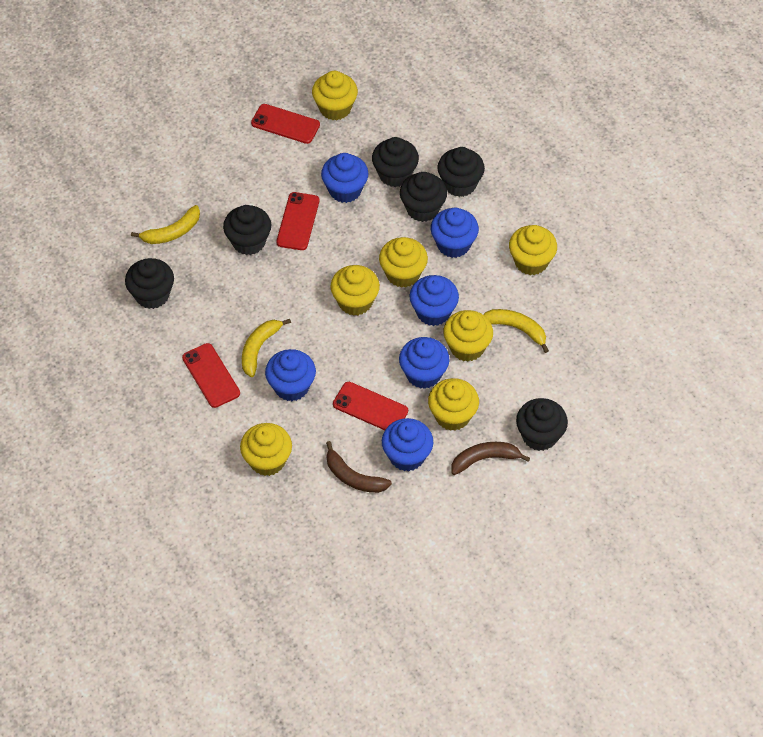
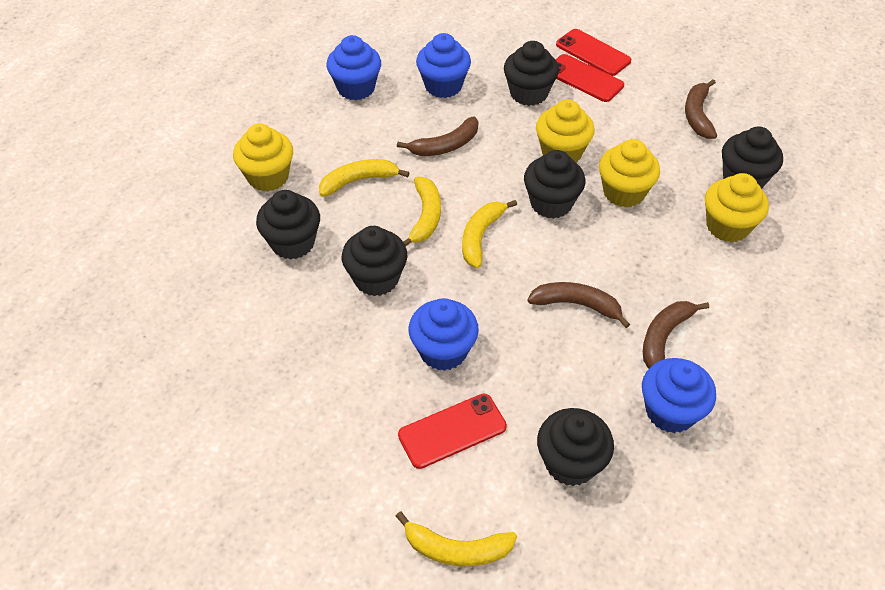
blue cupcake: [265,349,316,401] [321,153,368,203] [382,418,433,471] [399,337,449,389] [410,275,459,326] [431,208,479,258] = 6 -> [327,35,381,100] [409,298,479,371] [416,33,471,98] [642,358,716,433] = 4
brown banana: [326,441,392,493] [451,442,530,475] = 2 -> [397,116,478,156] [527,282,630,328] [643,301,709,369] [685,79,717,139] = 4
red phone: [182,343,240,408] [251,104,320,144] [276,192,319,250] [333,382,408,430] = 4 -> [398,393,507,469] [555,54,624,102] [556,29,631,76] = 3
yellow banana: [131,205,200,244] [242,319,291,377] [483,309,549,353] = 3 -> [319,159,410,197] [395,511,517,567] [403,177,441,246] [462,200,517,268] = 4
yellow cupcake: [240,423,292,476] [312,71,358,120] [330,265,380,316] [379,237,428,288] [428,378,479,431] [443,310,493,362] [509,225,557,275] = 7 -> [233,124,293,191] [536,100,595,163] [599,139,660,208] [705,173,769,242] = 4

